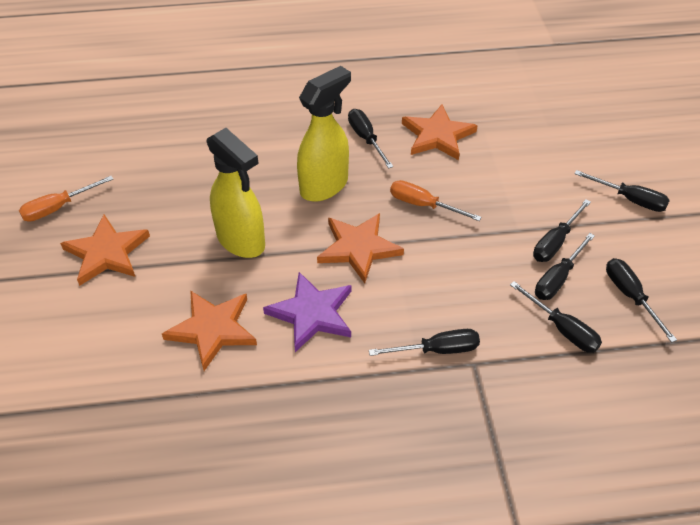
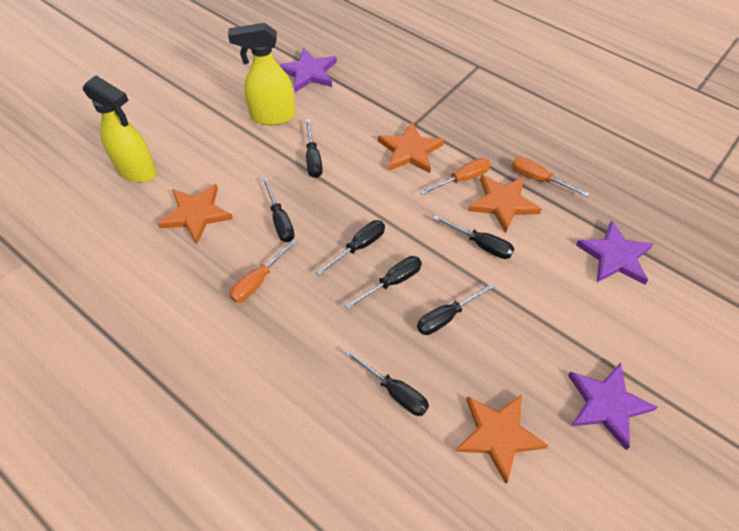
orange screwdriver: [19,176,113,222] [390,180,482,221] = 2 -> [229,239,297,303] [420,158,491,195] [512,157,590,197] = 3
purple star: [263,272,351,352] = 1 -> [279,48,337,92] [568,363,658,450] [576,220,654,285] = 3

